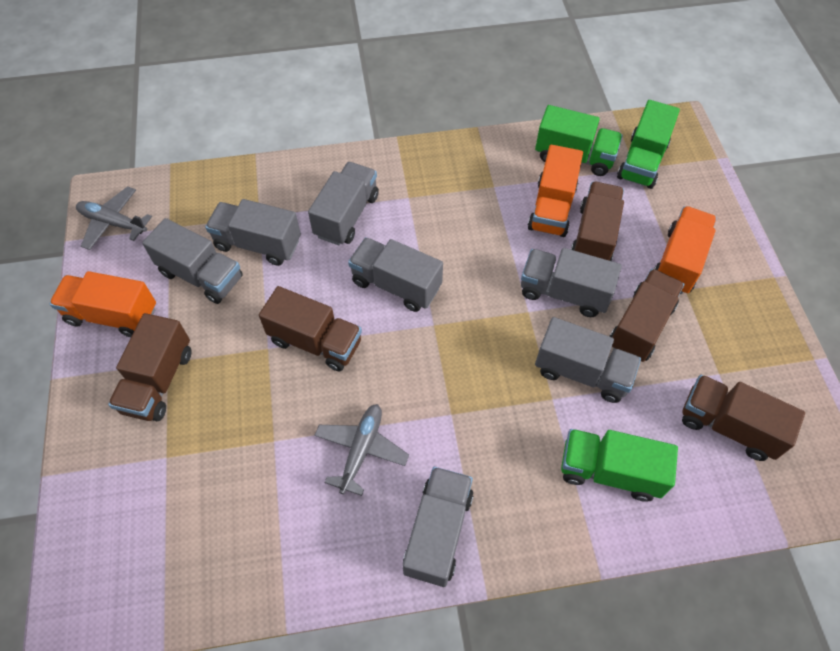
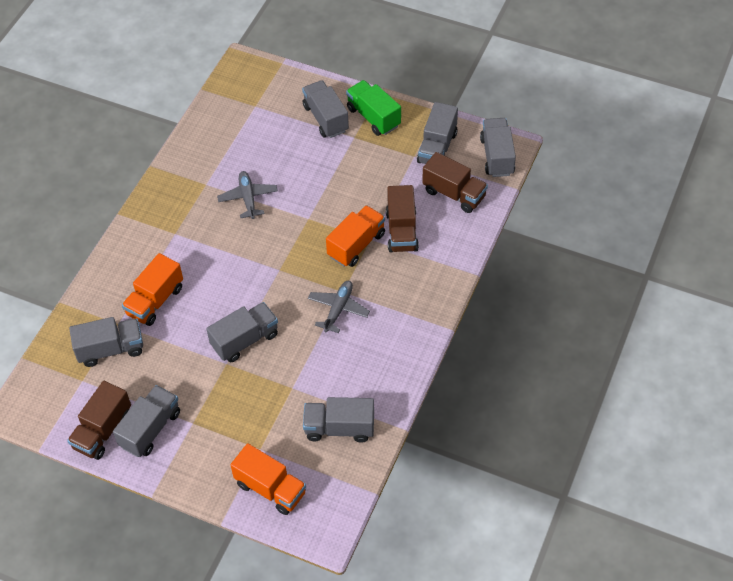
brown truck: [108,313,191,421] [259,286,362,371] [571,182,624,261] [609,269,684,362] [682,375,805,461] = 5 -> [67,381,131,460] [386,185,419,253] [422,152,488,213] = 3
green truck: [535,105,623,176] [561,429,678,502] [617,100,680,189] = 3 -> [346,80,401,136] = 1

